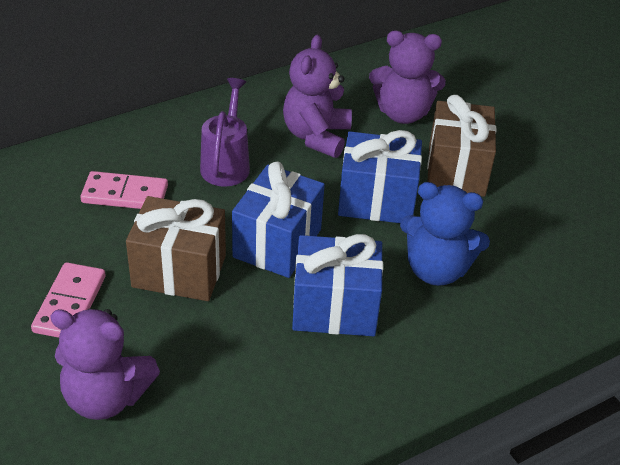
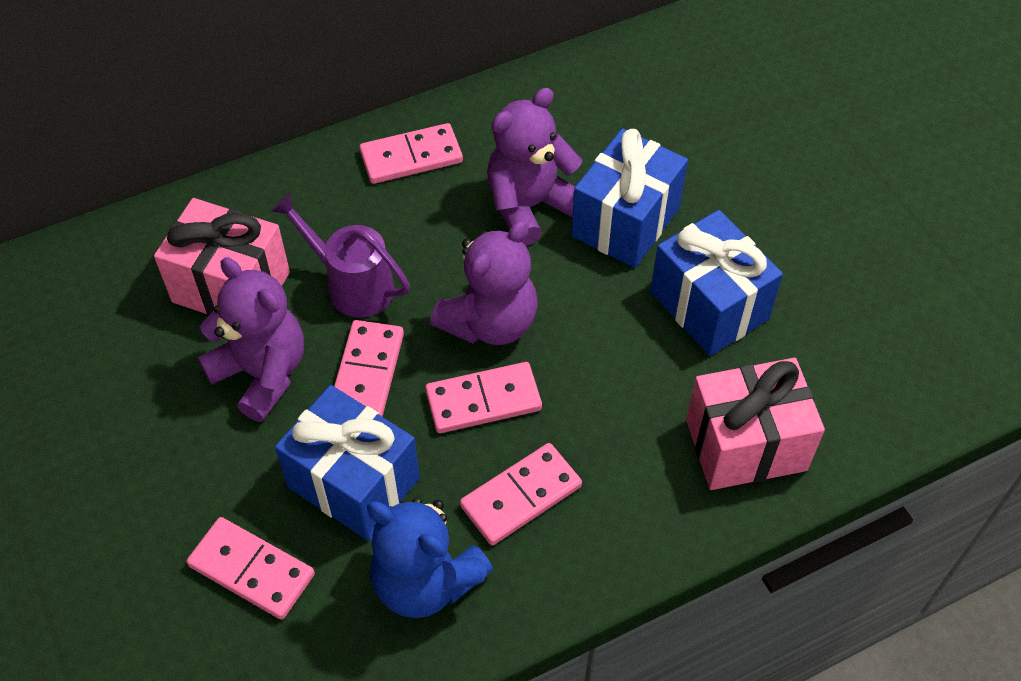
brown gift: [126,196,226,301] [427,95,496,197] = 2 -> none = 0
pink domino: [31,262,106,338] [81,171,168,209] = 2 -> [187,517,315,620] [334,320,404,417] [359,123,463,184] [425,362,542,433] [460,443,582,545] = 5
pink gift: none = 0 -> [154,198,290,316] [686,358,825,490] = 2

